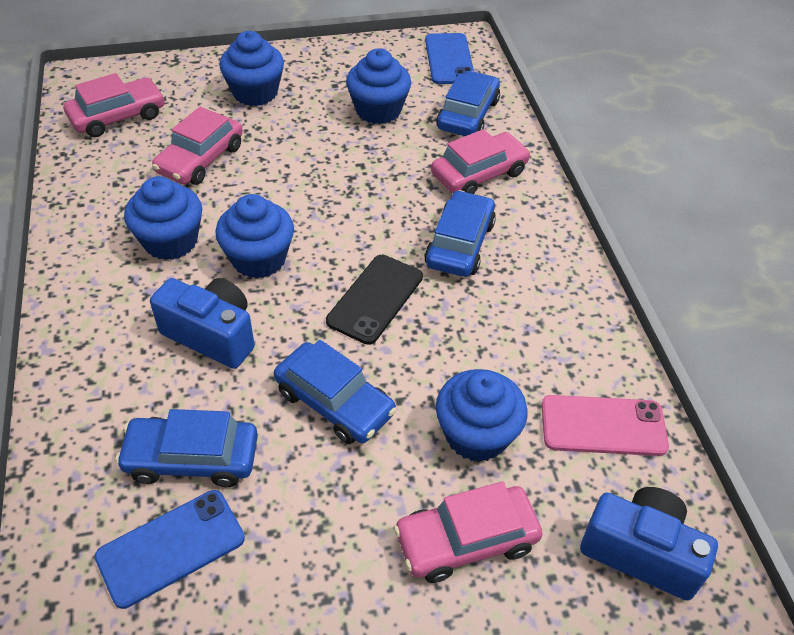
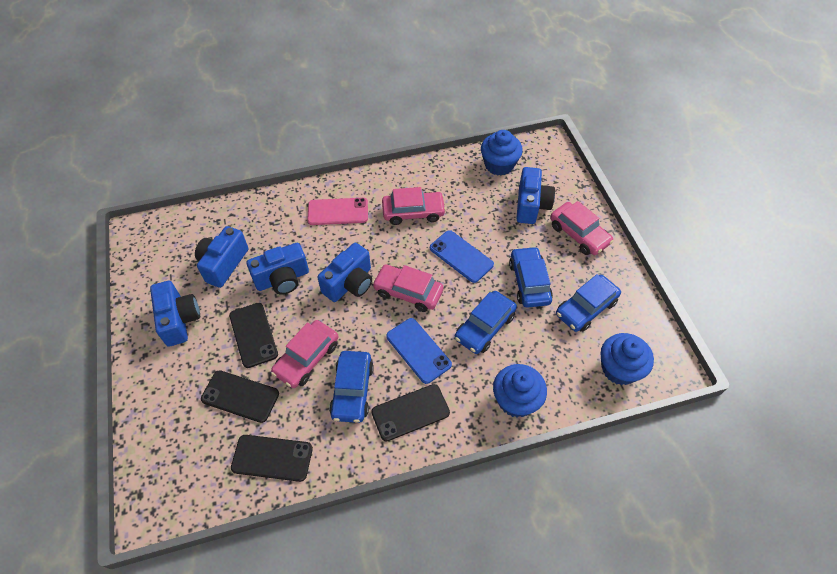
black phone: [326,255,423,345] = 1 -> [201,370,279,423] [229,303,278,368] [231,435,313,482] [371,384,450,442] = 4
blue camera: [150,278,255,369] [580,487,718,601] = 2 -> [150,281,200,347] [195,226,248,288] [247,243,309,295] [317,243,372,302] [516,167,555,224] = 5
blue cupcake: [124,176,202,260] [215,194,294,279] [219,31,284,106] [346,48,411,124] [436,369,528,462] = 5 -> [481,130,523,176] [493,364,547,418] [601,333,654,385] = 3

